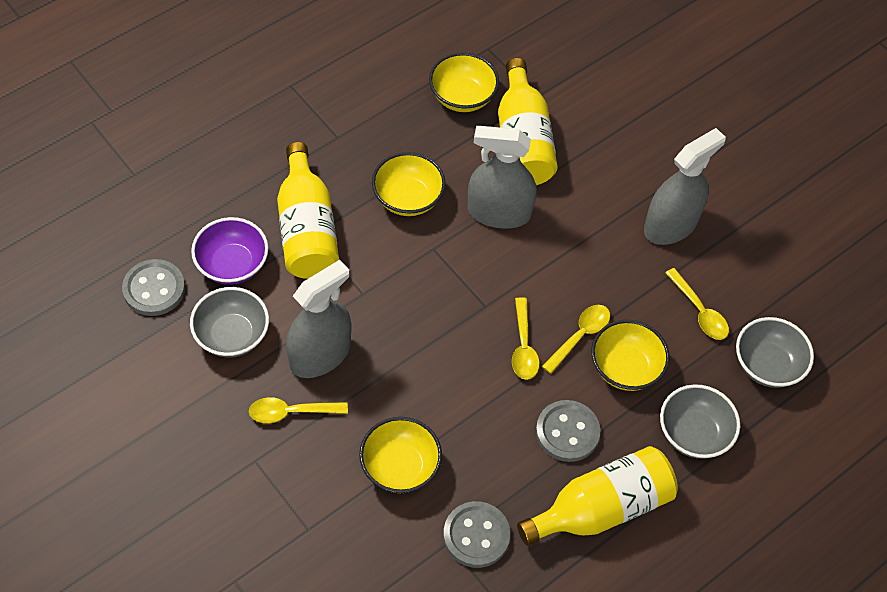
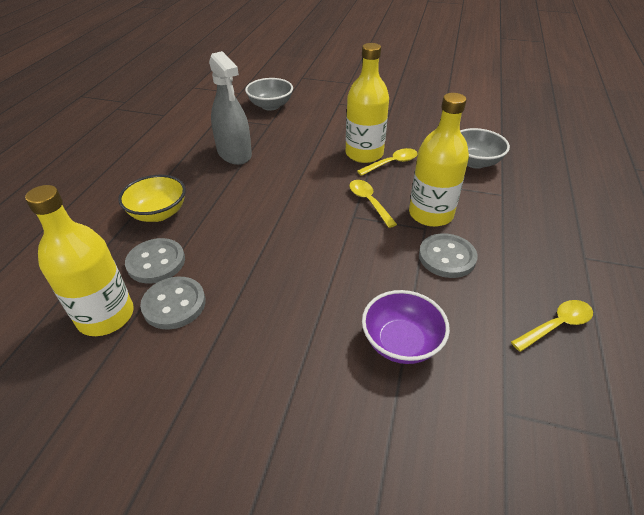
grey bowl: [190,287,269,358] [660,384,740,459] [736,317,814,388] = 3 -> [245,78,293,111] [460,128,510,169] = 2
grey spray bottle: [286,260,351,378] [467,126,537,229] [644,128,726,245] = 3 -> [209,51,252,165] = 1
yellow bowl: [359,417,442,493] [372,152,446,216] [429,53,499,112] [591,320,670,391] = 4 -> [118,175,186,222] = 1
yellow spoon: [249,397,348,423] [512,297,540,380] [542,305,610,374] [665,268,729,340] = 4 -> [349,180,397,228] [357,148,418,176] [511,300,593,352] = 3

